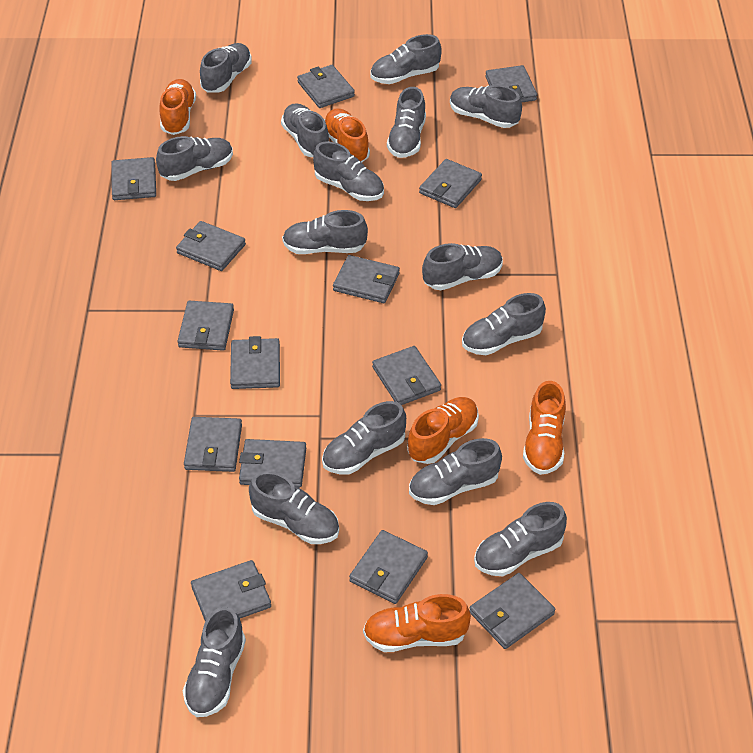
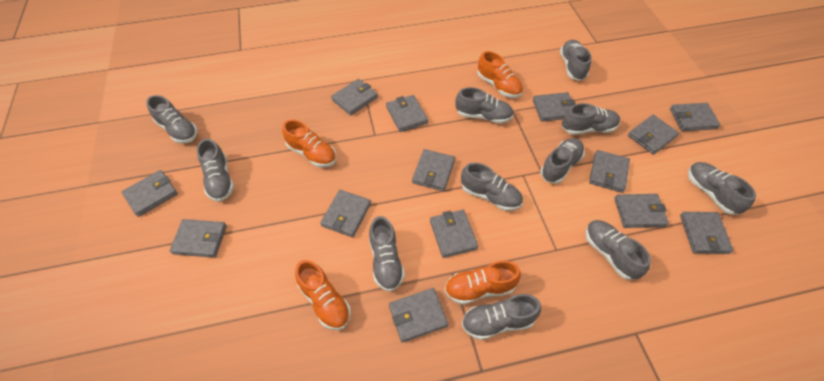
grey shoe: [156,136,233,181] [183,606,246,717] [200,43,252,93] [249,471,339,544] [281,103,329,157] [282,210,368,254] [313,142,384,201] [322,401,406,474] [370,34,442,84] [387,87,426,158] [409,438,502,505] [422,243,503,290] [450,85,522,128] [462,293,546,355] [474,502,567,576] = 15 -> [146,95,198,143] [197,139,234,202] [369,216,405,292] [455,87,514,124] [461,163,523,211] [462,294,541,340] [540,138,585,184] [560,40,592,81] [562,103,620,135] [585,220,651,280] [688,162,756,215] = 11
orange shoe: [160,79,196,135] [325,108,370,162] [363,594,471,652] [407,397,479,464] [523,381,566,475] = 5 -> [282,120,336,167] [295,260,351,330] [445,261,521,305] [477,51,523,98] = 4

